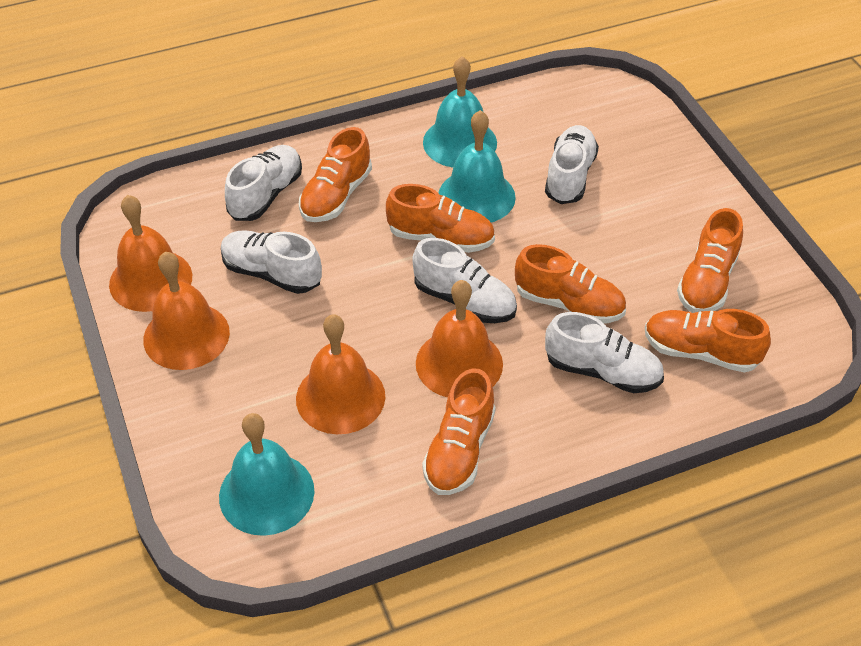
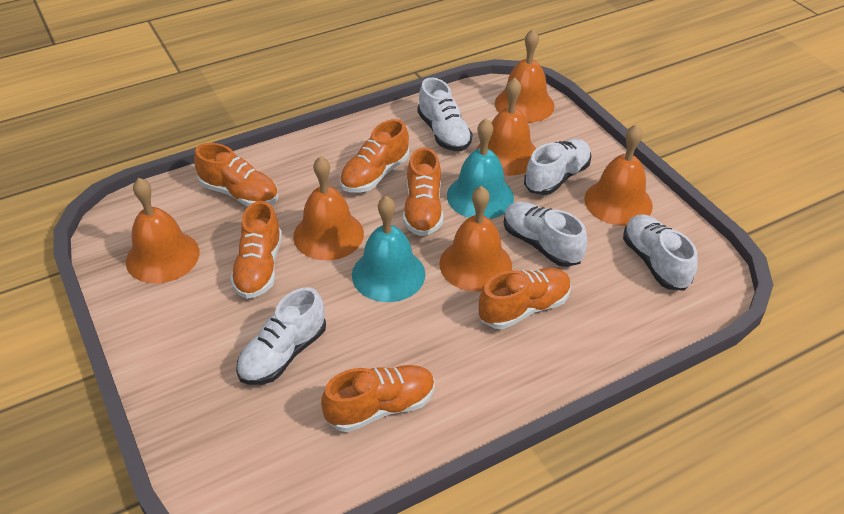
orange bell: [109,195,192,312] [143,251,230,370] [296,314,385,434] [416,280,503,398] = 4 -> [126,178,200,284] [293,156,364,260] [439,186,512,292] [476,78,536,176] [495,29,555,123] [584,124,653,226] = 6
turquoise bell: [219,413,315,536] [423,56,497,168] [439,110,516,222] = 3 -> [352,196,425,302] [447,118,514,219] = 2

